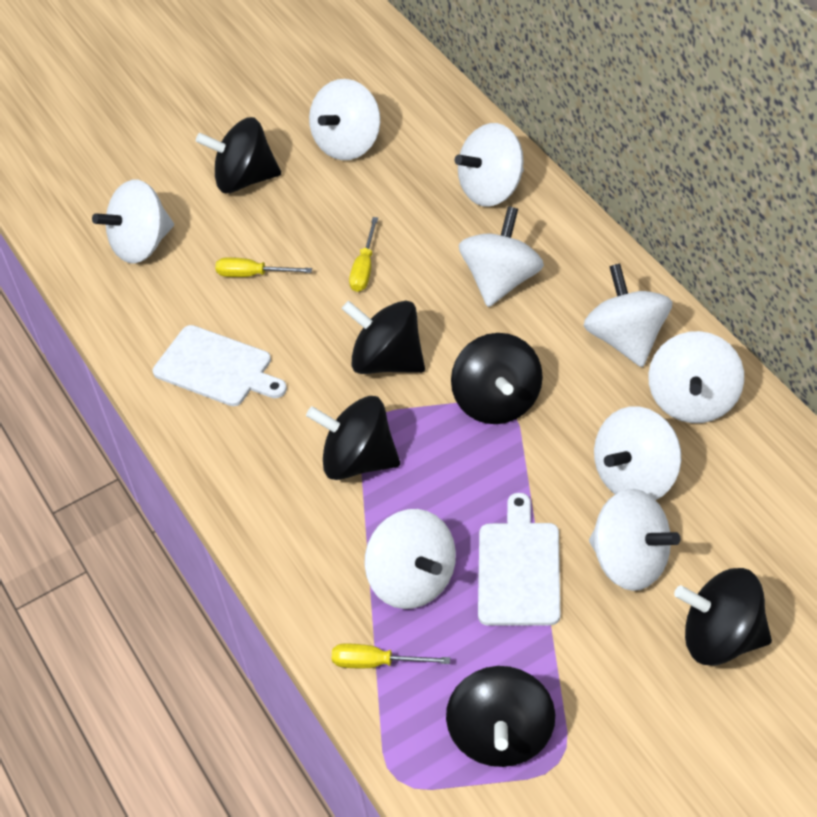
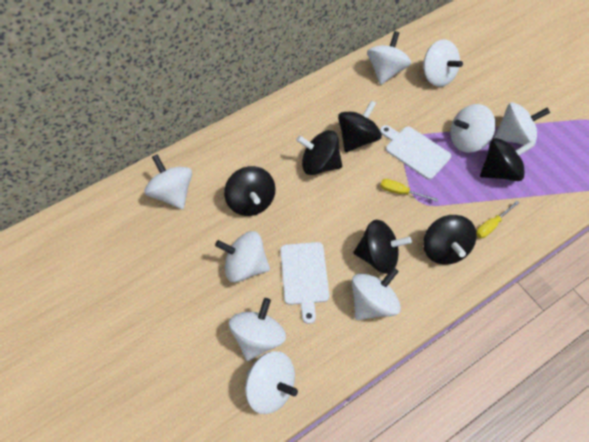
yellow screwdriver: [215,257,312,277] [332,644,450,668] [349,217,378,292] = 3 -> [380,179,438,202] [476,201,519,238] = 2

